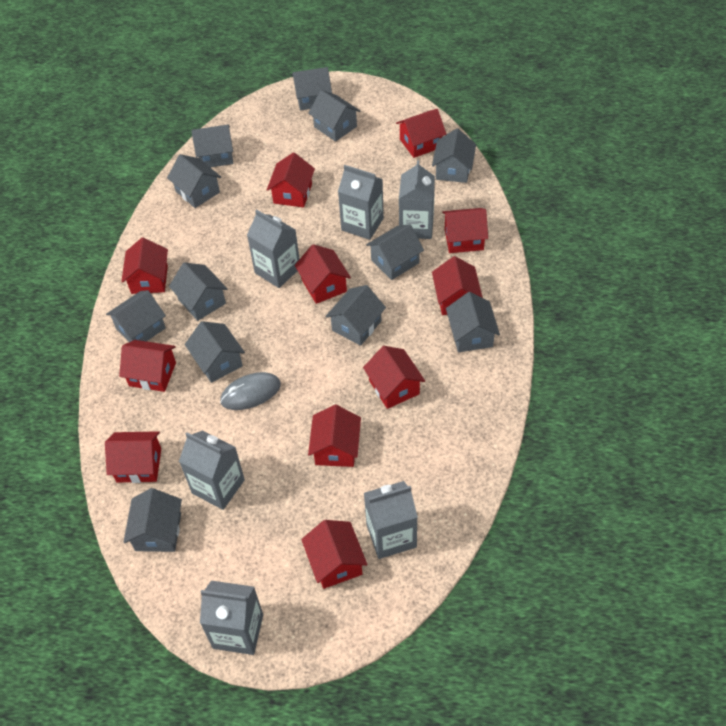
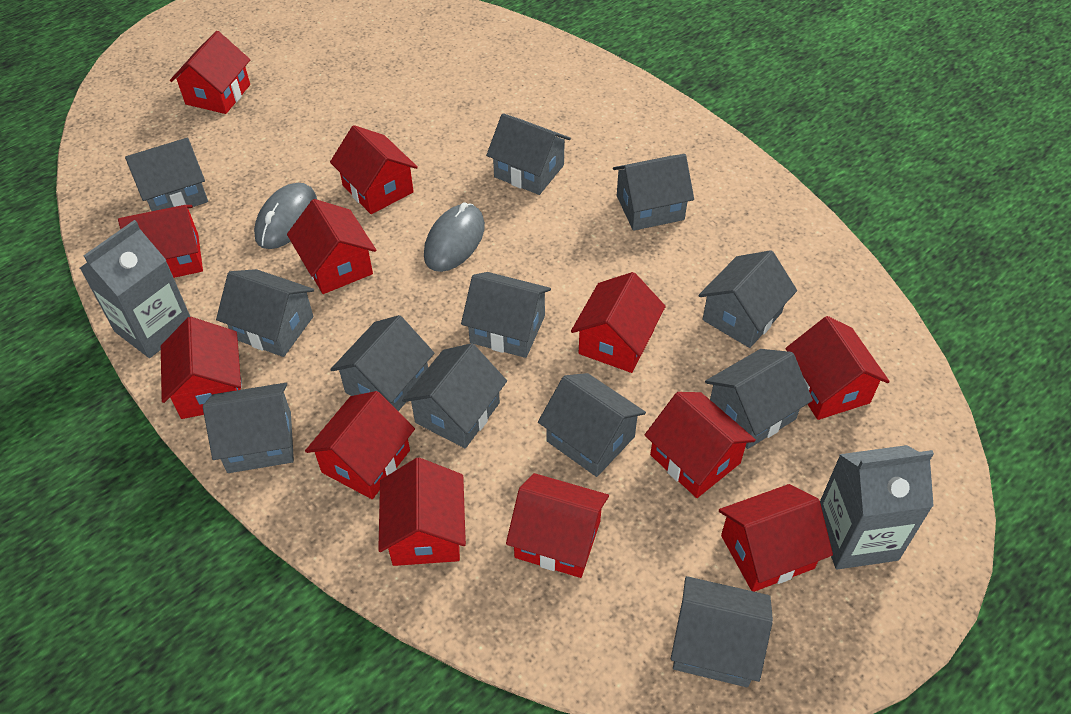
grey carton: [179,430,245,510] [200,581,263,655] [247,209,300,288] [338,165,384,240] [364,481,418,559] [399,160,435,239] = 6 -> [80,220,190,358] [820,445,934,570] = 2
grey mouse: [220,372,281,410] = 1 -> [254,183,317,249] [424,202,485,272] = 2
red house: [105,431,161,483] [119,340,176,392] [121,237,168,294] [267,152,315,208] [295,244,351,304] [301,520,368,589] [308,405,361,467] [363,346,425,409] [396,109,446,158] [432,256,483,315] [442,208,488,253] = 11 -> [118,205,203,278] [161,317,242,419] [170,31,250,114] [287,199,376,294] [305,391,415,499] [330,125,418,214] [378,458,466,566] [506,473,609,578] [571,272,666,373] [645,392,756,498] [719,484,833,592] [785,316,890,420] = 12

